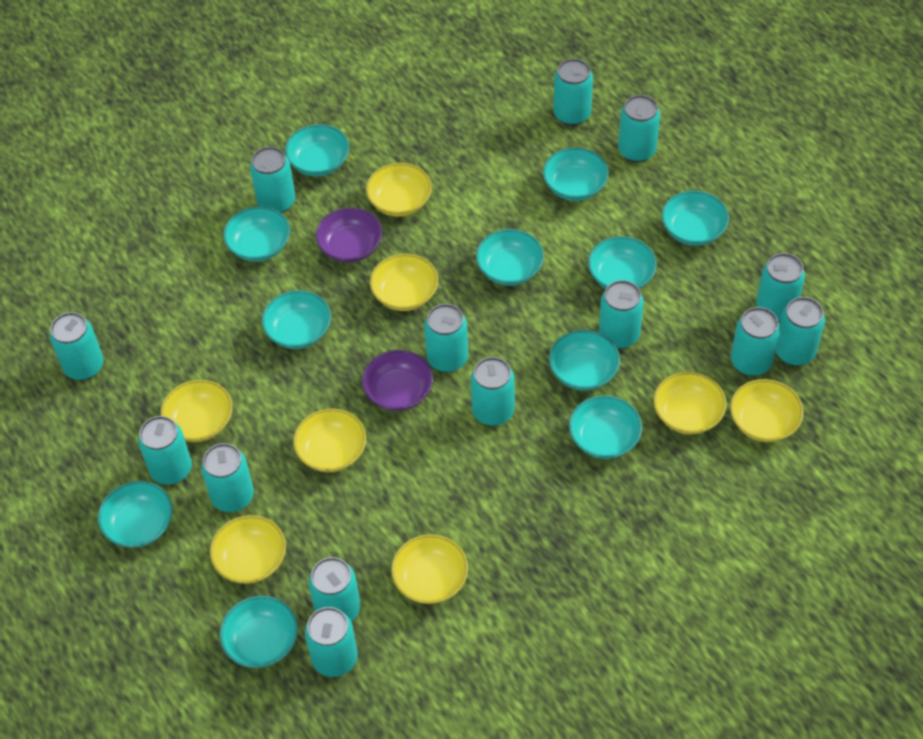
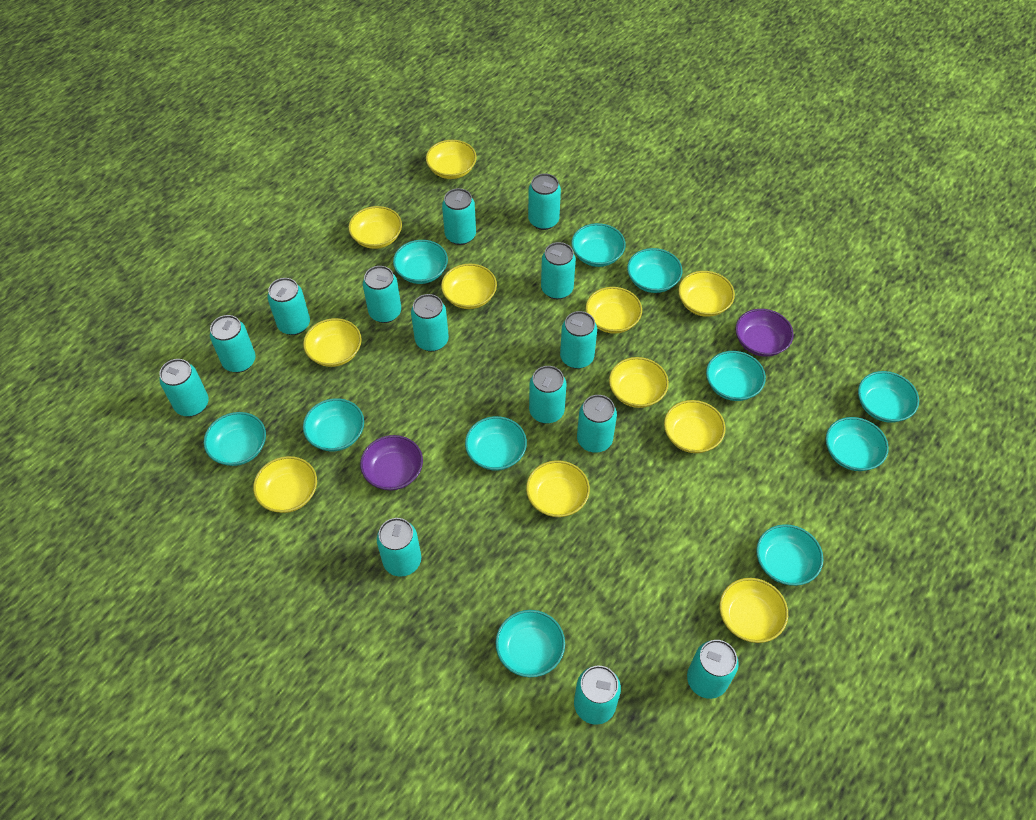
yellow bowl: [161,380,233,442] [210,515,286,584] [293,408,366,472] [366,163,432,217] [370,254,438,311] [391,534,468,604] [653,372,727,434] [730,379,804,442] = 8 -> [253,456,317,513] [303,318,362,367] [348,206,402,249] [426,140,477,179] [441,264,497,309] [526,460,590,517] [586,287,642,334] [609,357,669,408] [664,400,726,453] [678,271,735,317] [720,578,788,643] = 11

